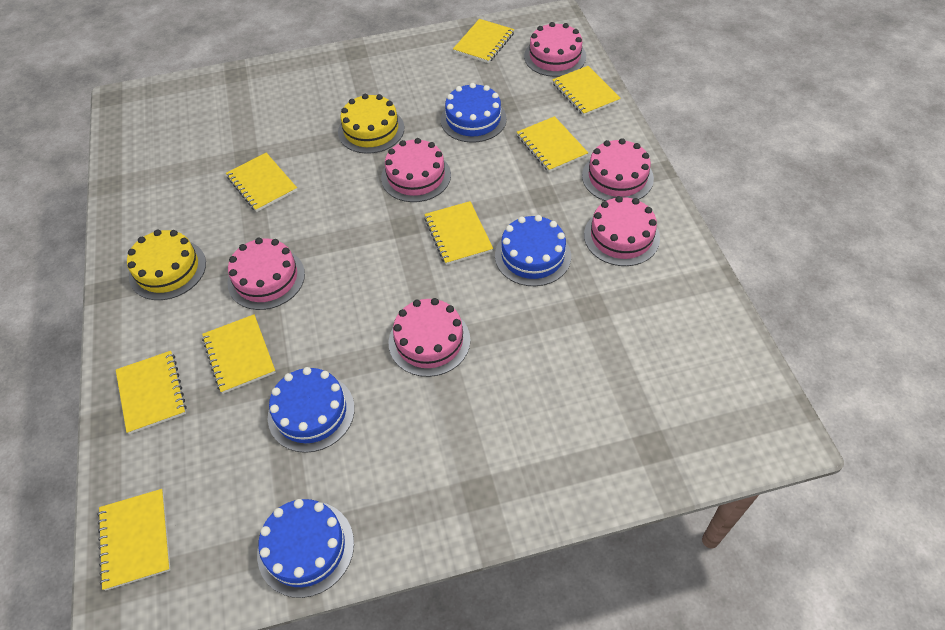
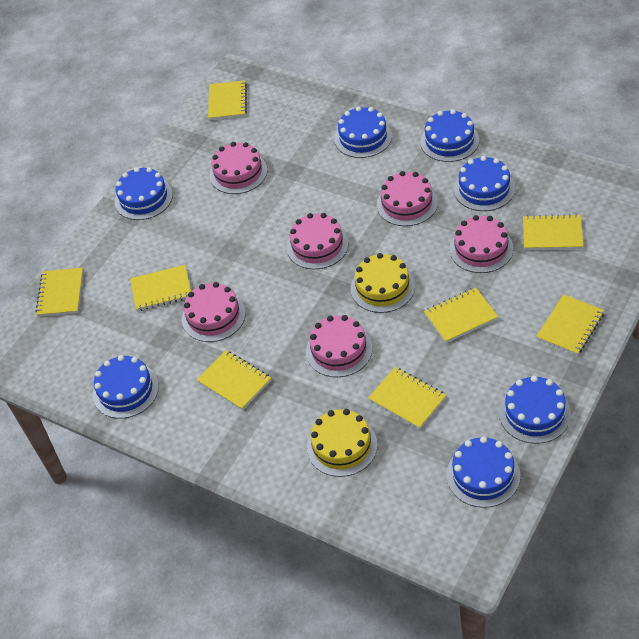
blue cake: [257,499,354,598] [268,367,355,453] [441,83,507,143] [495,215,571,286] = 4 -> [93,355,159,419] [115,167,173,220] [335,106,392,158] [420,109,479,162] [447,436,520,508] [454,156,515,211] [499,376,571,444] = 7

